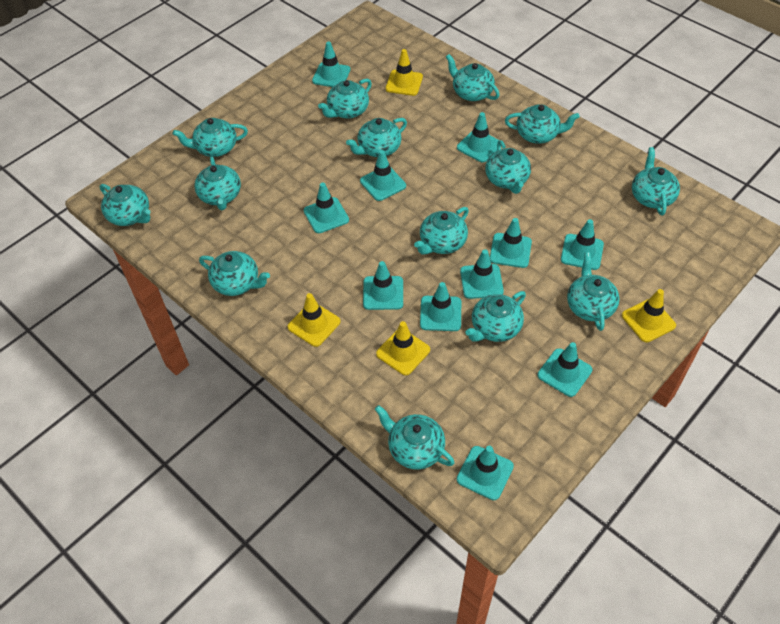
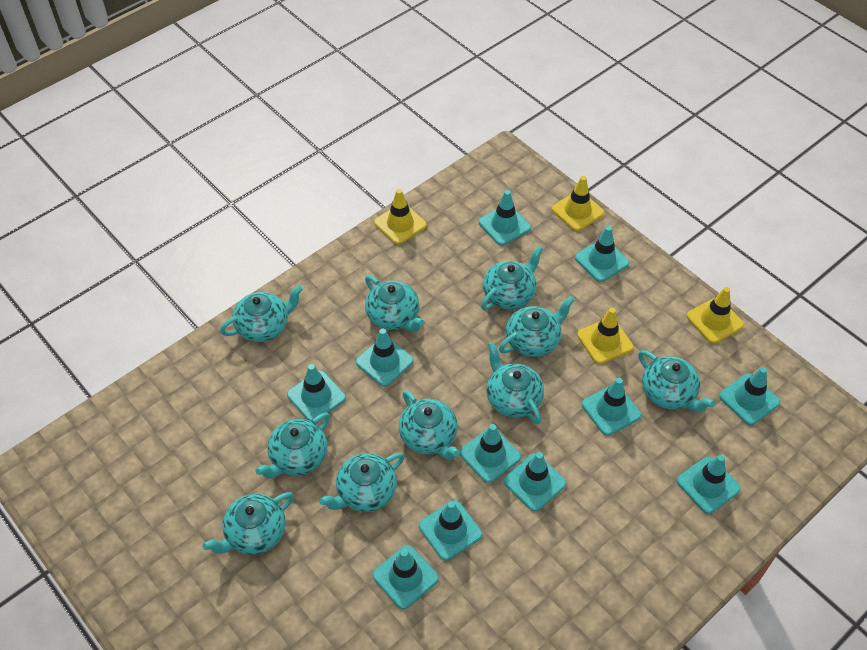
turquoise teapot: [99,184,150,226] [173,118,248,157] [194,157,241,210] [199,251,270,296] [318,79,372,118] [346,118,407,157] [375,405,455,470] [414,207,469,255] [446,54,500,101] [465,291,526,342] [485,140,531,194] [505,104,580,144] [567,252,620,331] [632,147,680,215] = 14 -> [202,492,294,555] [220,285,303,342] [255,412,330,479] [319,453,405,512] [365,275,424,332] [399,390,459,460] [481,246,543,310] [486,342,544,424] [499,296,574,357] [638,350,715,412] = 10

